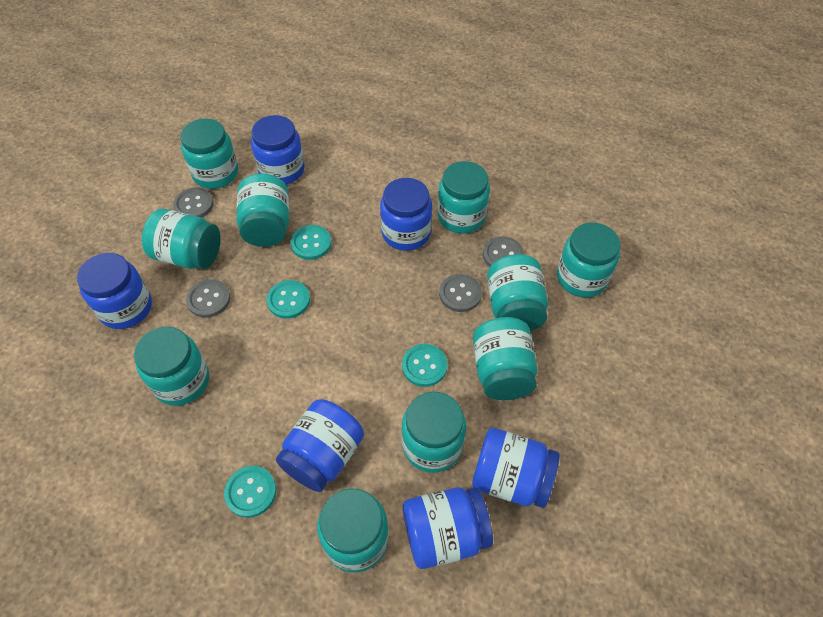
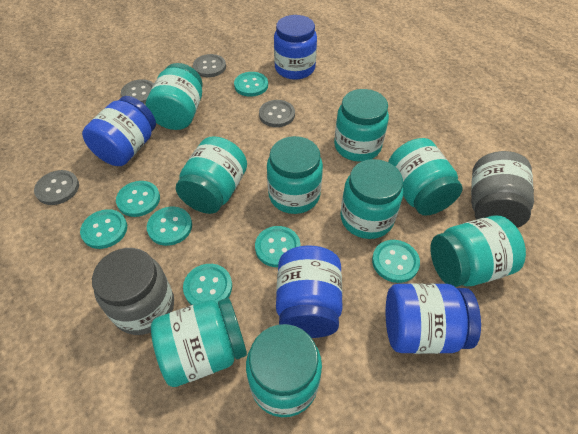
blue jar: [77,253,152,329] [251,115,305,184] [276,399,364,492] [380,178,432,251] [403,487,493,569] [472,428,560,508] = 6 -> [82,96,156,166] [274,15,317,80] [276,245,343,338] [386,283,481,354] = 4
grey jar: none = 0 -> [92,248,174,335] [471,151,534,228] = 2
turquoise button: [224,466,276,518] [266,280,310,319] [290,225,331,260] [402,344,447,387] = 4 -> [80,209,127,249] [116,181,160,217] [147,207,192,246] [183,264,232,305] [234,72,268,97] [255,226,300,267] [372,240,420,283] = 7
turquoise jar: [134,327,209,406] [142,209,221,269] [180,118,238,189] [237,173,289,247] [317,488,389,573] [402,392,466,473] [437,161,490,234] [473,317,538,400] [487,254,548,331] [557,223,620,297] = 10 -> [146,63,203,130] [151,298,247,387] [176,136,247,214] [246,324,322,417] [267,136,323,214] [334,89,389,162] [340,159,403,239] [388,138,463,216] [431,215,526,287] = 9

